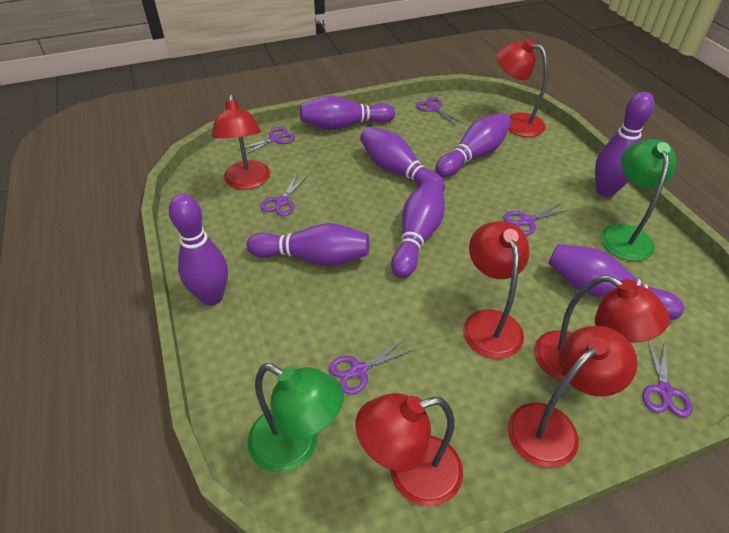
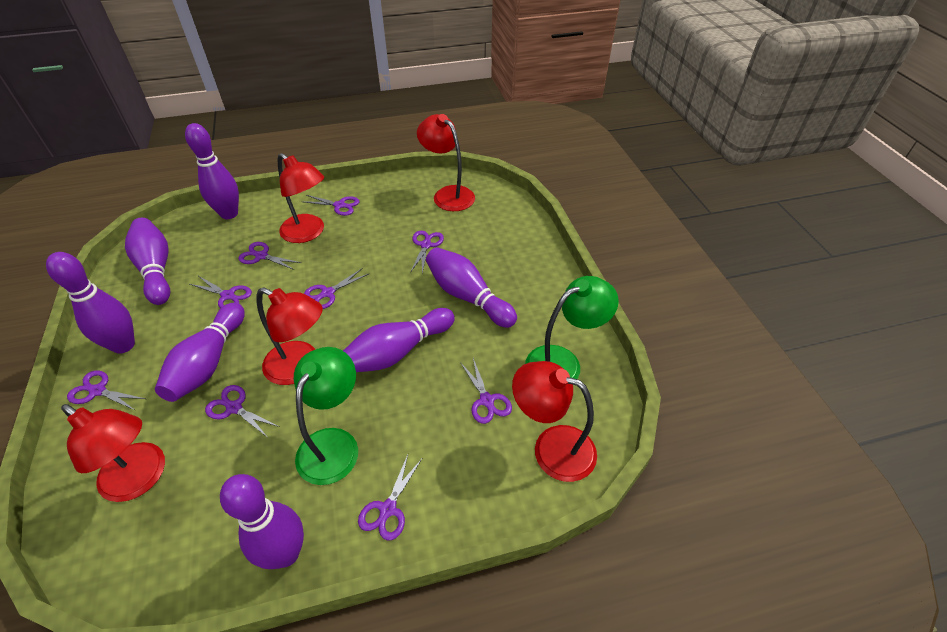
purple bowling pin: [169,194,228,306] [247,223,369,266] [300,96,395,130] [360,127,445,191] [391,179,445,278] [435,113,511,177] [548,244,684,320] [595,92,654,197] = 8 -> [46,252,135,354] [125,218,170,305] [155,303,245,402] [185,123,239,219] [220,474,304,569] [343,308,455,372] [426,247,517,328] = 7
purple scissors: [237,127,295,154] [261,174,307,216] [329,339,413,394] [416,97,463,126] [503,203,569,235] [643,340,693,417] = 6 -> [67,370,145,411] [190,276,252,308] [205,385,279,437] [238,242,301,270] [304,195,360,216] [304,268,369,309] [358,455,422,541] [410,231,444,273] [460,358,512,424] = 9
red lamp: [212,94,270,190] [355,393,463,507] [463,221,530,359] [496,39,548,137] [508,326,638,468] [534,275,670,381] = 6 -> [61,404,165,502] [256,287,323,385] [278,153,324,243] [417,114,475,211] [512,361,597,482] = 5

